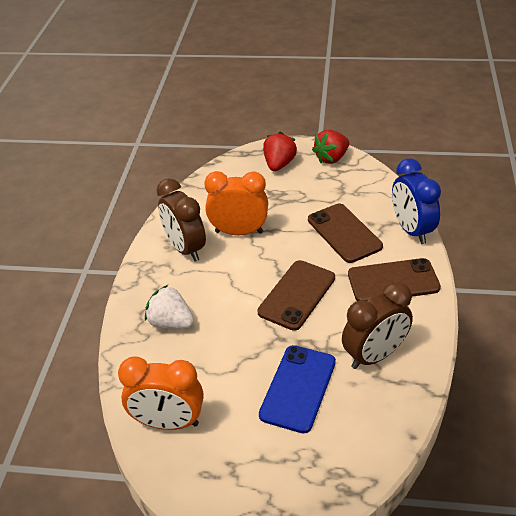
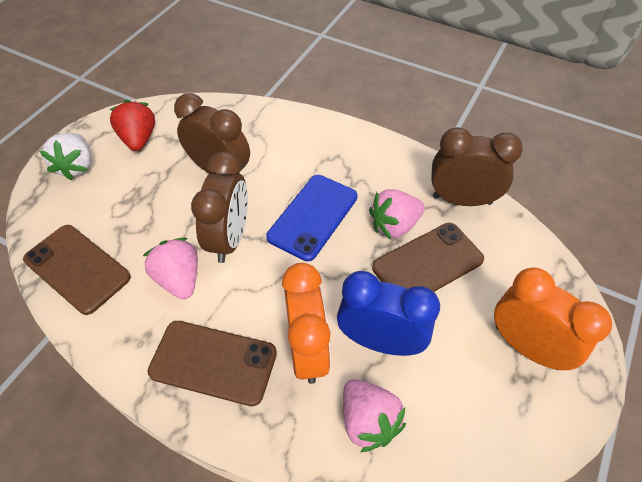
brown clock: [156,178,206,262] [342,282,413,369] = 2 -> [174,93,250,173] [191,151,248,263] [431,127,523,206] = 3
pink strawberry: none = 0 -> [143,238,198,299] [343,379,406,452] [369,189,425,240] = 3
red strawberry: [263,132,297,171] [312,130,349,164] = 2 -> [110,100,155,151] = 1

